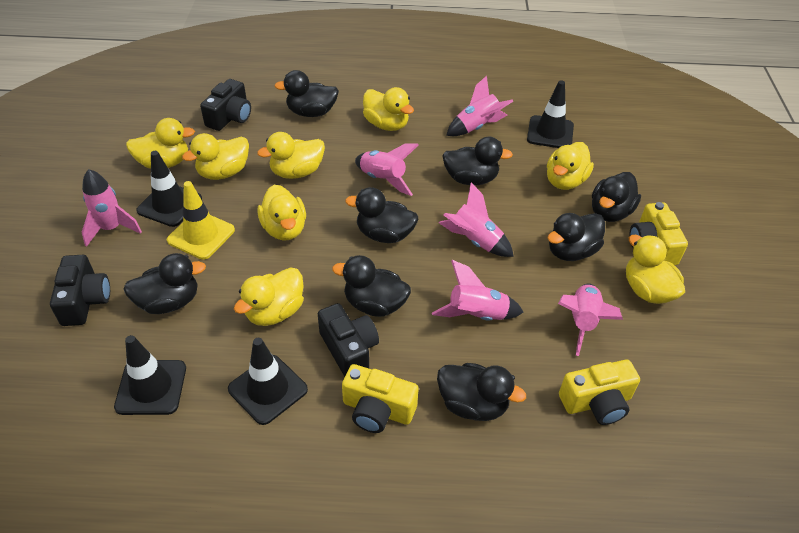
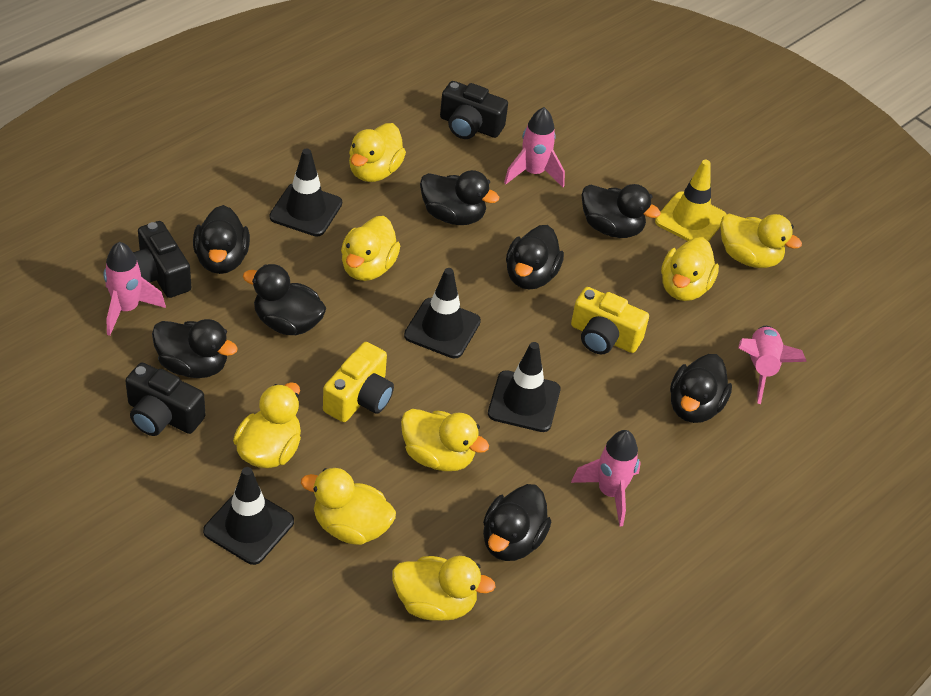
pink rocket: [82,169,142,247] [355,144,418,196] [432,260,523,321] [439,182,514,257] [446,76,514,136] [558,283,623,356] = 6 -> [104,242,166,336] [504,107,565,187] [571,430,641,526] [738,326,807,404] = 4
yellow camera: [342,364,419,433] [559,360,640,425] [629,202,688,265] = 3 -> [323,342,394,422] [571,287,649,354] = 2

